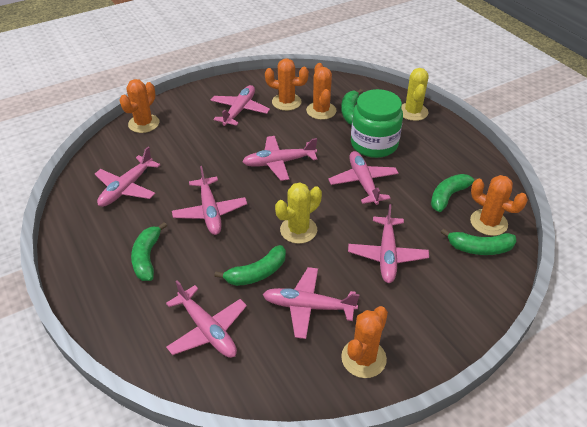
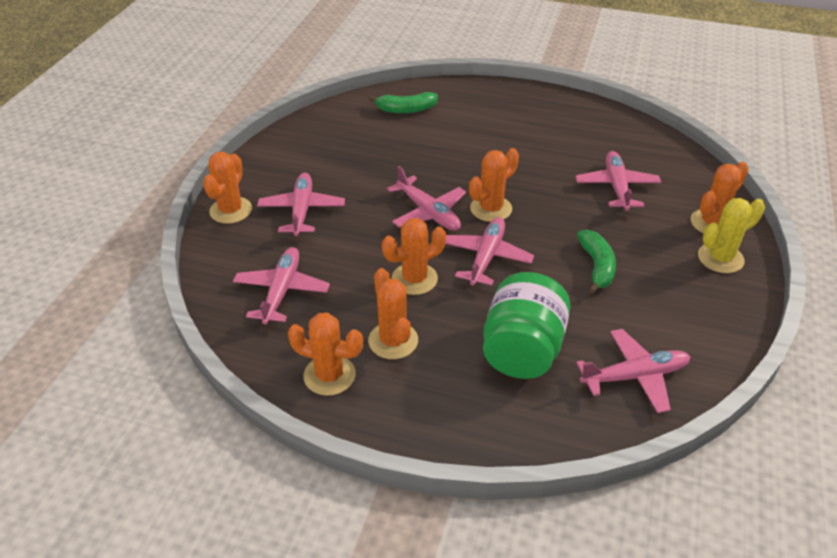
green banana: [131,222,167,281] [214,245,286,286] [341,89,363,125] [431,174,482,212] [441,228,516,255] = 5 -> [369,92,438,113] [577,230,616,294] = 2
orange cactus: [120,79,159,133] [265,58,309,111] [306,63,336,120] [341,306,388,378] [470,175,528,236] = 5 -> [203,152,252,224] [288,312,363,396] [368,268,418,359] [382,218,446,295] [469,148,519,222] [691,161,749,233] = 6
pink plane: [95,147,160,207] [166,280,247,358] [172,166,247,235] [210,85,270,126] [242,136,317,181] [263,267,359,339] [328,151,399,205] [348,204,429,283] = 8 -> [233,247,330,325] [257,173,345,236] [387,166,466,231] [445,217,534,286] [576,151,661,211] [576,329,690,413] = 6
yellow cactus: [275,182,322,244] [401,68,429,121] = 2 -> [698,198,765,273] = 1

